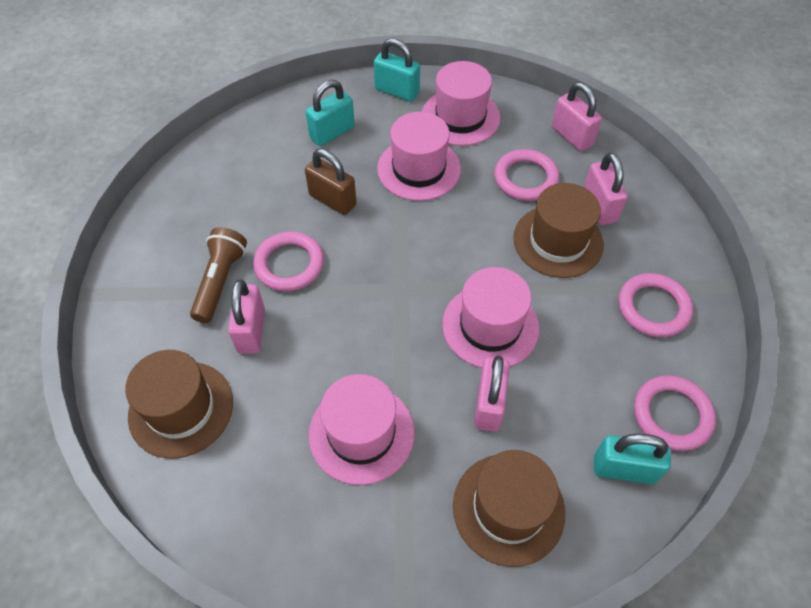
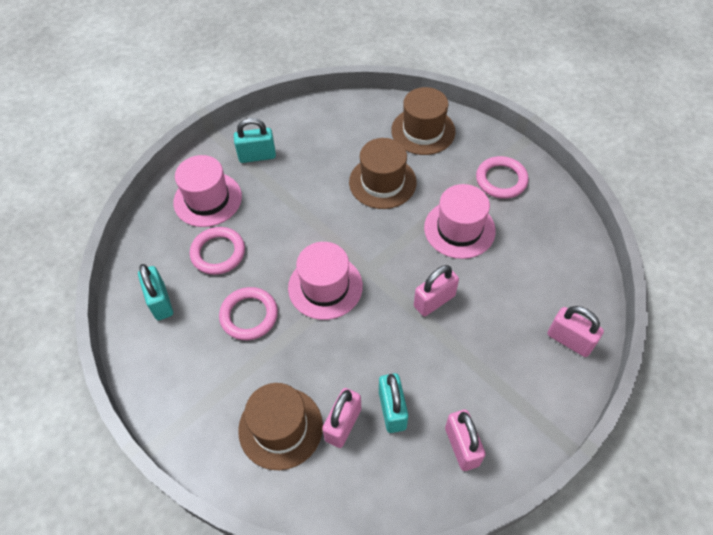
brown flashlight: [190,227,247,323] = 1 -> none = 0
brown padlock: [305,149,357,215] = 1 -> none = 0
pink hat: [308,374,414,485] [377,112,461,201] [422,61,500,146] [442,267,539,368] = 4 -> [173,155,242,227] [288,242,363,320] [424,184,496,259] = 3
pink ring: [253,231,324,291] [494,149,559,201] [618,273,693,337] [634,375,716,451] = 4 -> [190,227,245,275] [219,287,278,340] [476,156,529,199] = 3

